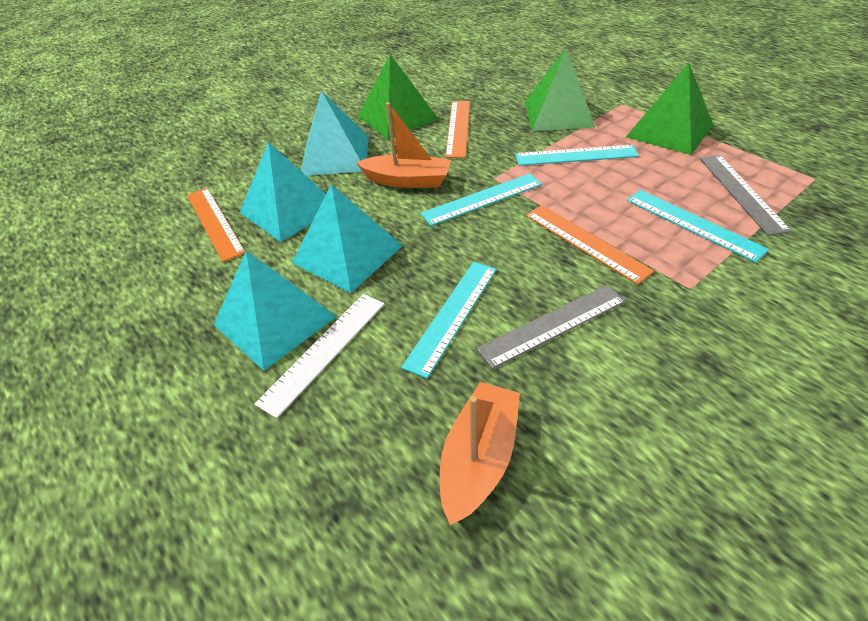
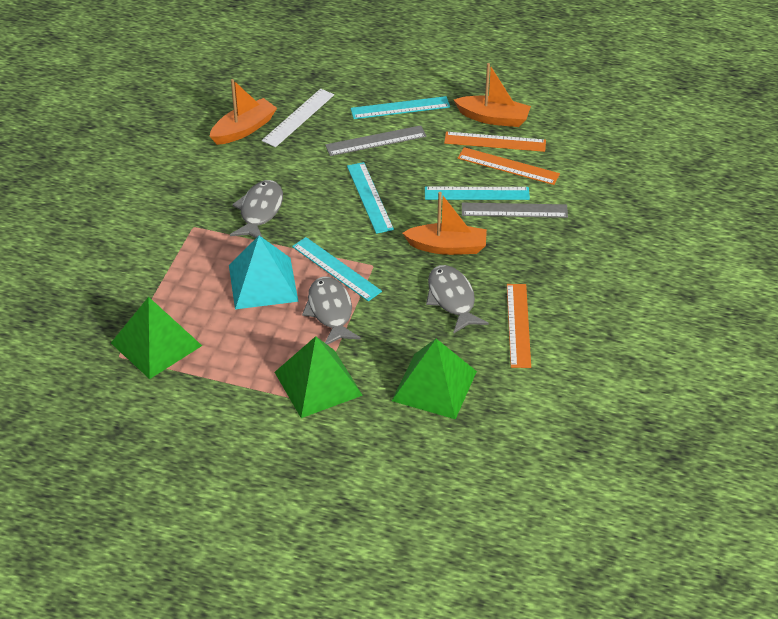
grey fish: none = 0 -> [230,180,283,238] [302,277,361,345] [426,265,489,334] = 3
orange boat: [356,102,451,188] [440,382,520,525] = 2 -> [209,79,277,145] [402,192,487,255] [454,63,531,127] = 3
turquoise pyramid: [213,251,337,371] [240,142,326,242] [292,184,403,293] [301,90,368,176] = 4 -> [229,236,298,309] = 1

